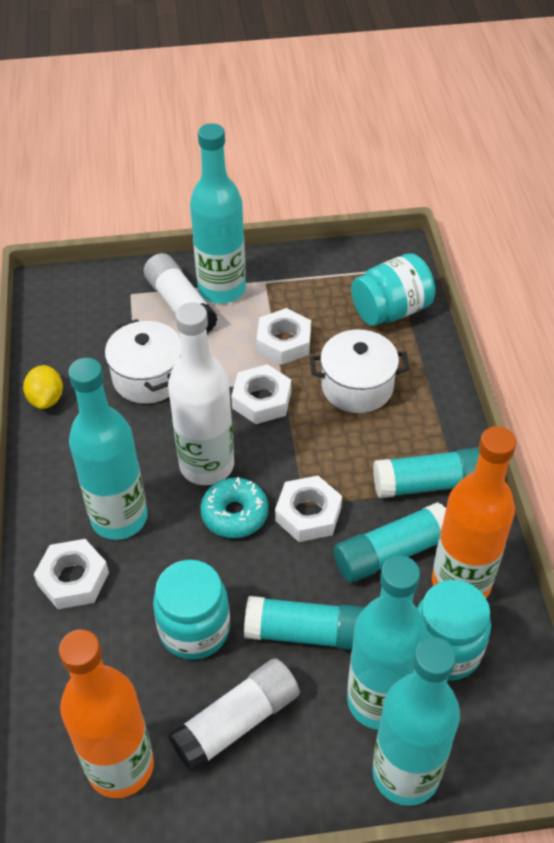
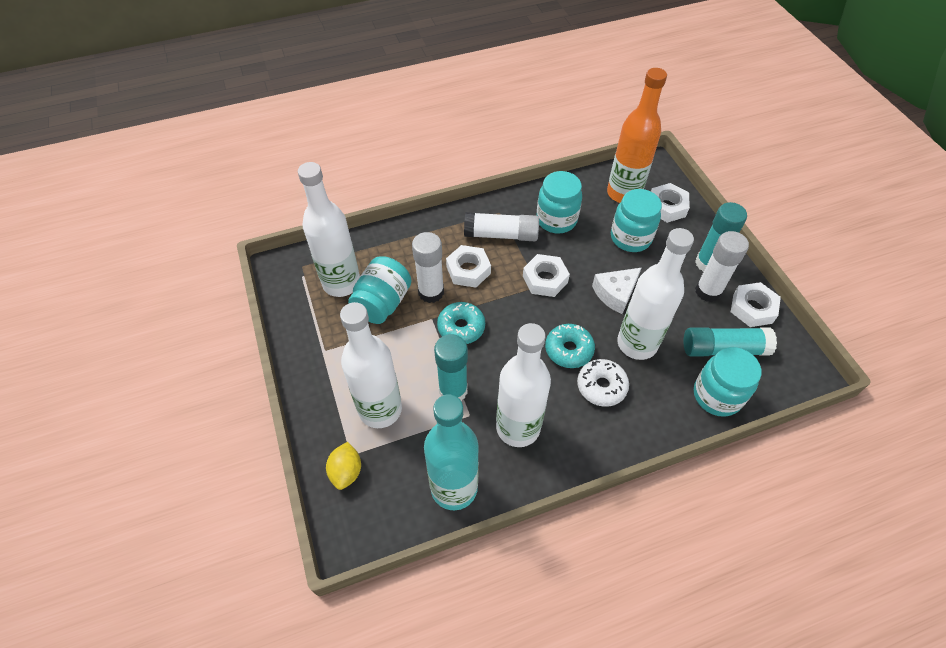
orange bottle: [59,629,154,798] [432,426,516,598] = 2 -> [607,68,667,203] = 1
turquoise bottle: [68,358,147,540] [190,123,246,304] [347,555,427,730] [372,637,460,806] = 4 -> [424,394,479,510] = 1
turquoise donut: [200,477,269,538] = 1 -> [437,302,485,344] [545,324,595,368] = 2
turquoise jar: [153,560,230,660] [351,253,435,326] [417,580,491,681] = 3 -> [348,256,412,324] [537,171,582,234] [611,189,662,252] [694,347,762,417] = 4
white bottle: [168,302,234,485] = 1 -> [298,162,360,297] [340,302,402,428] [496,323,551,447] [617,228,694,360] = 4
white cheese: none = 0 -> [592,268,641,314] = 1
white donut: none = 0 -> [577,359,629,407] = 1
white glue stick: [143,253,218,334] [168,658,300,773] = 2 -> [412,232,444,303] [464,212,539,241] [695,231,749,302] = 3
white pot: [105,319,181,404] [310,330,409,413] = 2 -> none = 0

